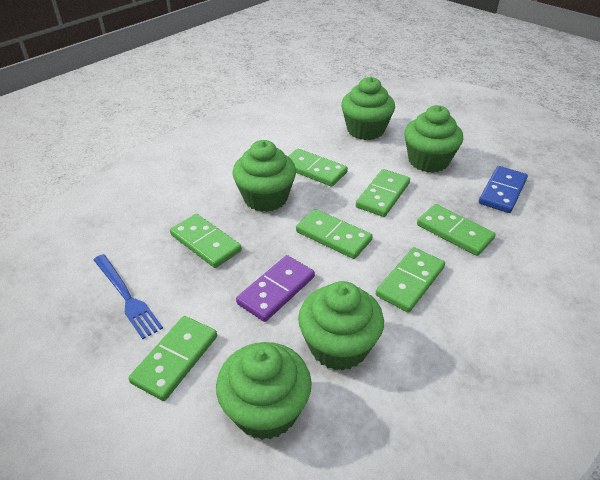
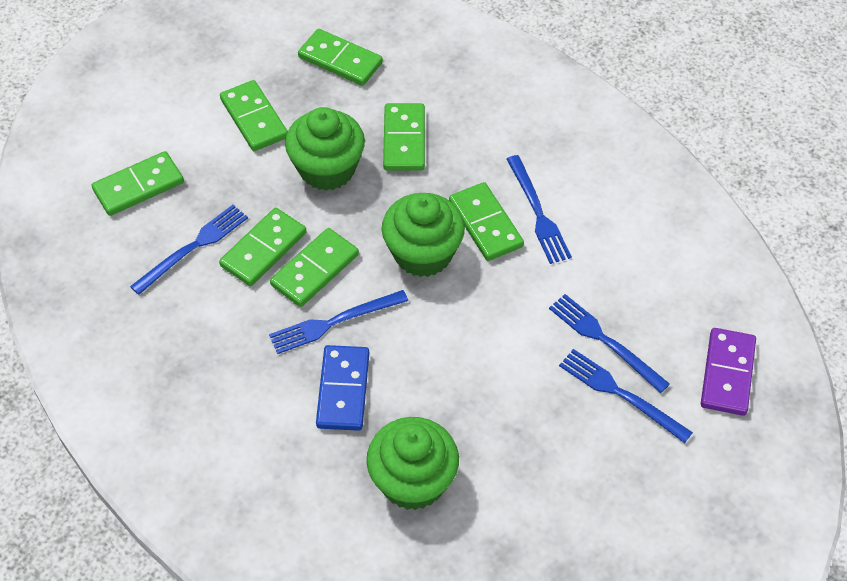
blue fork: [94,254,163,339] = 1 -> [130,205,248,295] [269,290,408,354] [507,155,572,264] [549,294,670,393] [559,349,693,443] = 5
green cupcake: [216,342,312,440] [232,140,296,212] [298,281,384,371] [341,77,395,140] [404,105,463,173] = 5 -> [285,107,365,191] [366,417,459,510] [382,193,465,277] = 3

